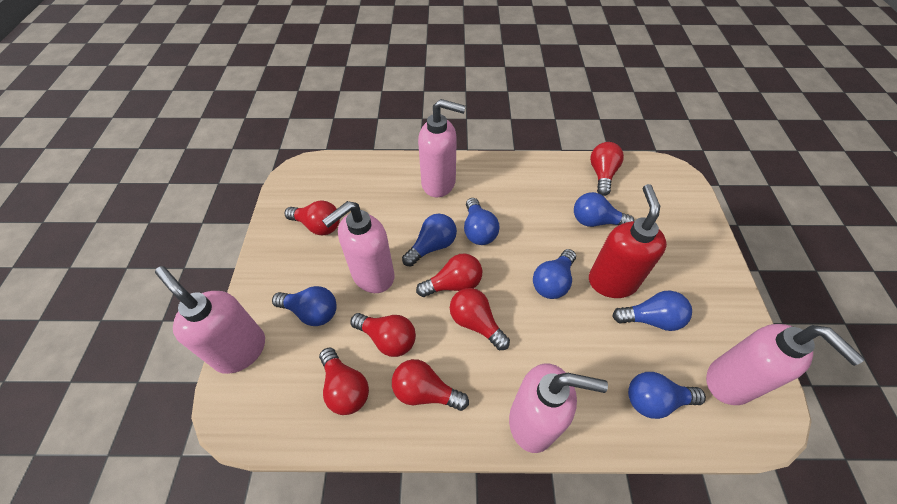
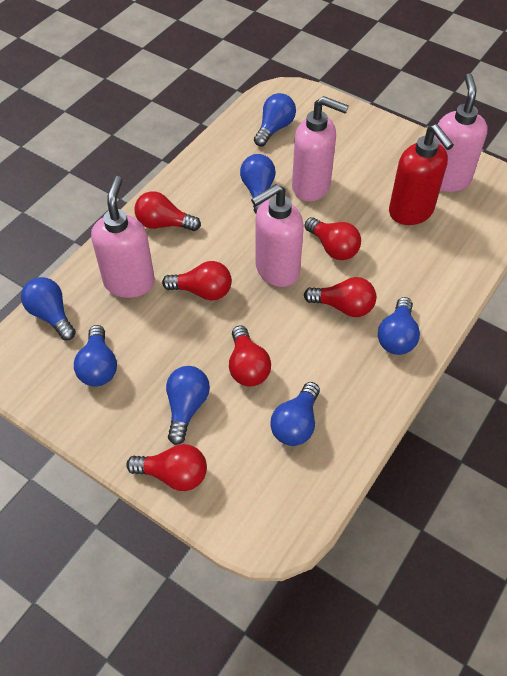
pink soap dispenser: [155,266,265,374] [322,201,394,293] [418,99,466,197] [509,364,608,453] [706,324,865,405] = 5 -> [91,176,155,298] [251,184,304,287] [292,96,349,202] [434,73,488,192] = 4
red light bulb: [284,201,340,236] [319,348,369,415] [351,313,416,357] [392,359,469,411] [416,253,482,297] [450,288,510,350] [590,142,624,196] = 7 -> [126,444,207,491] [134,191,201,231] [162,261,232,301] [229,325,271,387] [304,277,376,317] [305,217,361,260] = 6

